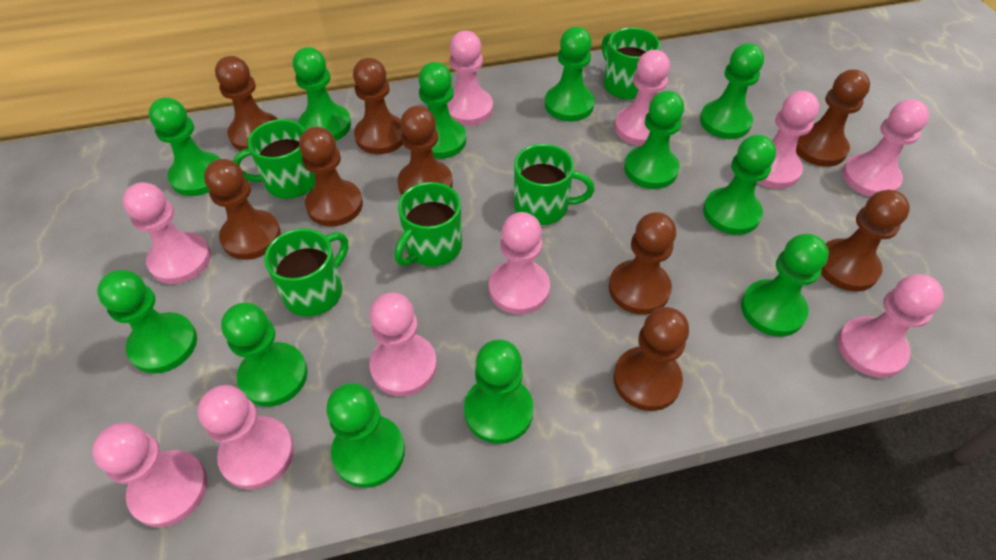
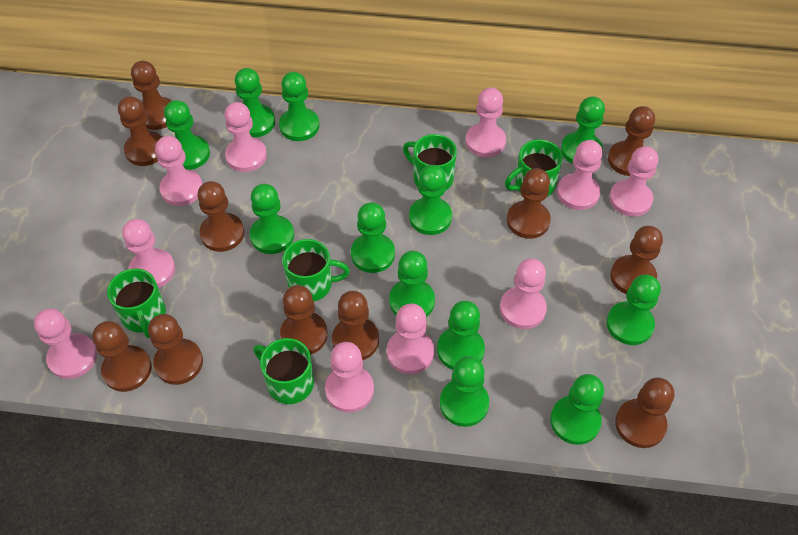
brown pawn: [204,159,281,260] [215,56,278,151] [299,127,363,227] [353,58,403,154] [398,106,453,195] [609,212,676,315] [613,307,689,411] [796,69,870,167] [821,190,910,292] = 9 -> [92,321,152,392] [118,96,162,166] [131,61,172,130] [148,314,203,385] [197,181,244,252] [280,285,328,354] [332,291,379,360] [507,168,551,239] [608,106,655,176] [610,226,663,295] [615,377,674,448] = 11

